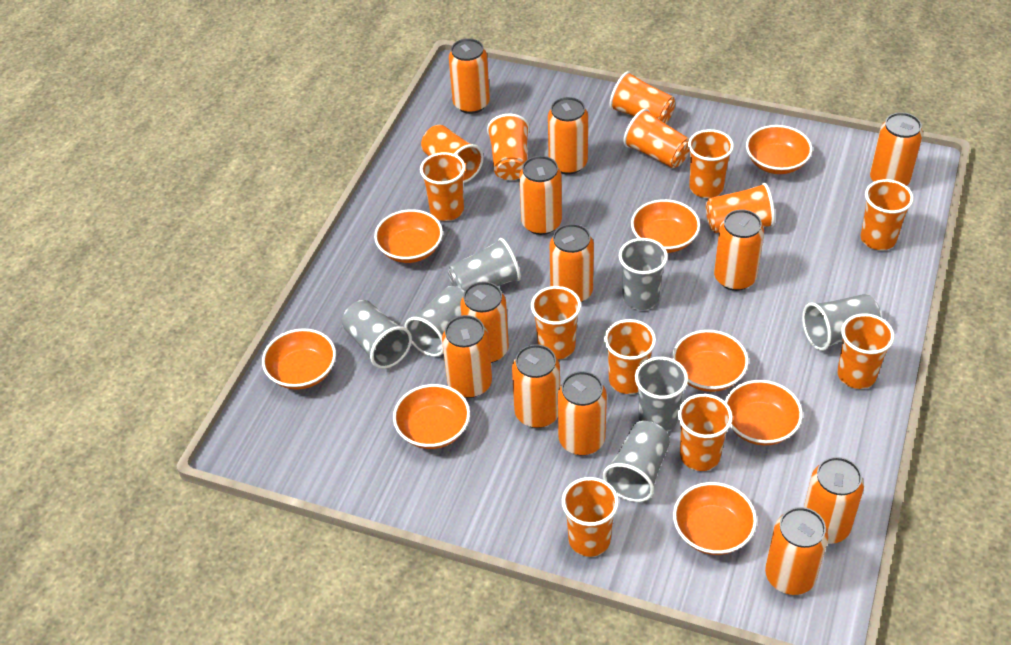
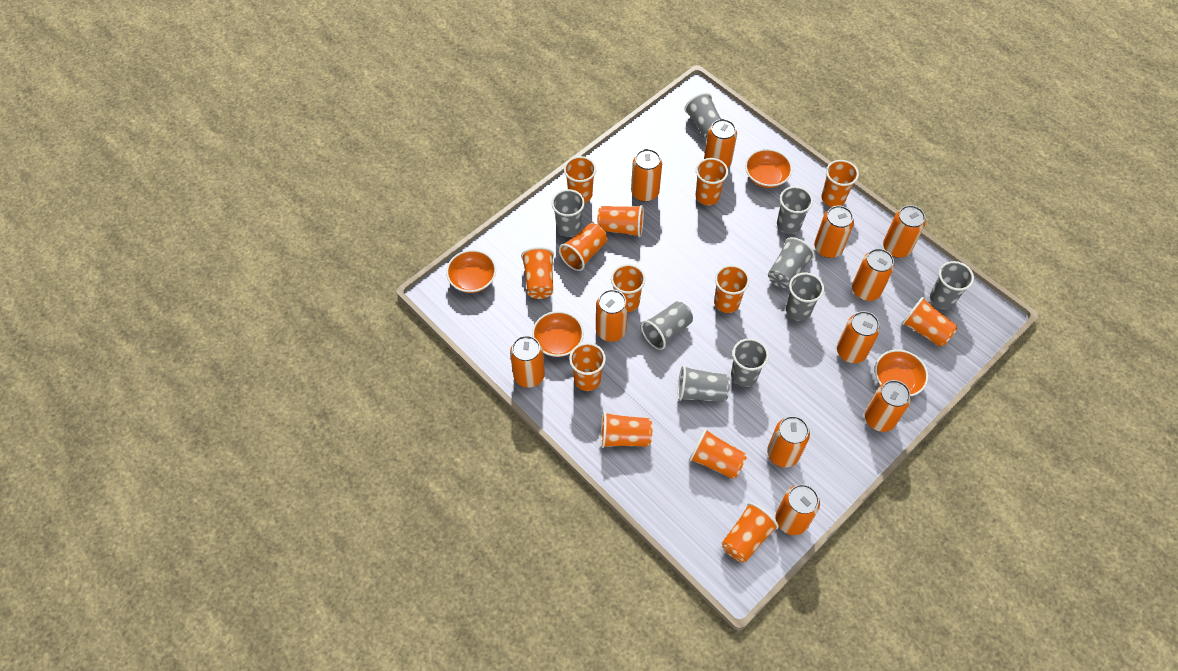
grey cup: [342,300,412,369] [404,286,465,357] [448,238,521,291] [603,421,670,502] [619,238,668,310] [635,357,688,432] [802,294,881,351] = 7 -> [551,189,585,237] [641,301,693,350] [678,365,730,402] [684,93,721,140] [731,338,769,387] [768,237,815,288] [777,186,813,234] [786,272,824,321] [930,261,974,309] = 9
orange bowl: [262,328,336,389] [374,209,443,263] [393,384,470,449] [631,199,700,253] [672,330,749,392] [673,482,757,555] [725,380,803,445] [746,125,812,174] = 8 -> [446,250,496,293] [532,311,584,357] [745,149,792,188] [875,350,928,396] = 4
orange can: [442,315,492,398] [449,38,490,114] [460,281,509,363] [512,344,560,428] [519,156,562,235] [548,97,588,175] [550,224,594,302] [558,371,607,455] [714,209,764,291] [765,507,828,595] [804,457,864,544] [870,112,923,186] = 12 -> [510,336,545,388] [596,289,628,342] [631,149,662,202] [704,119,737,168] [767,416,810,467] [776,484,820,535] [814,206,854,258] [837,311,880,363] [852,249,894,301] [865,380,911,432] [883,205,926,258] = 11

